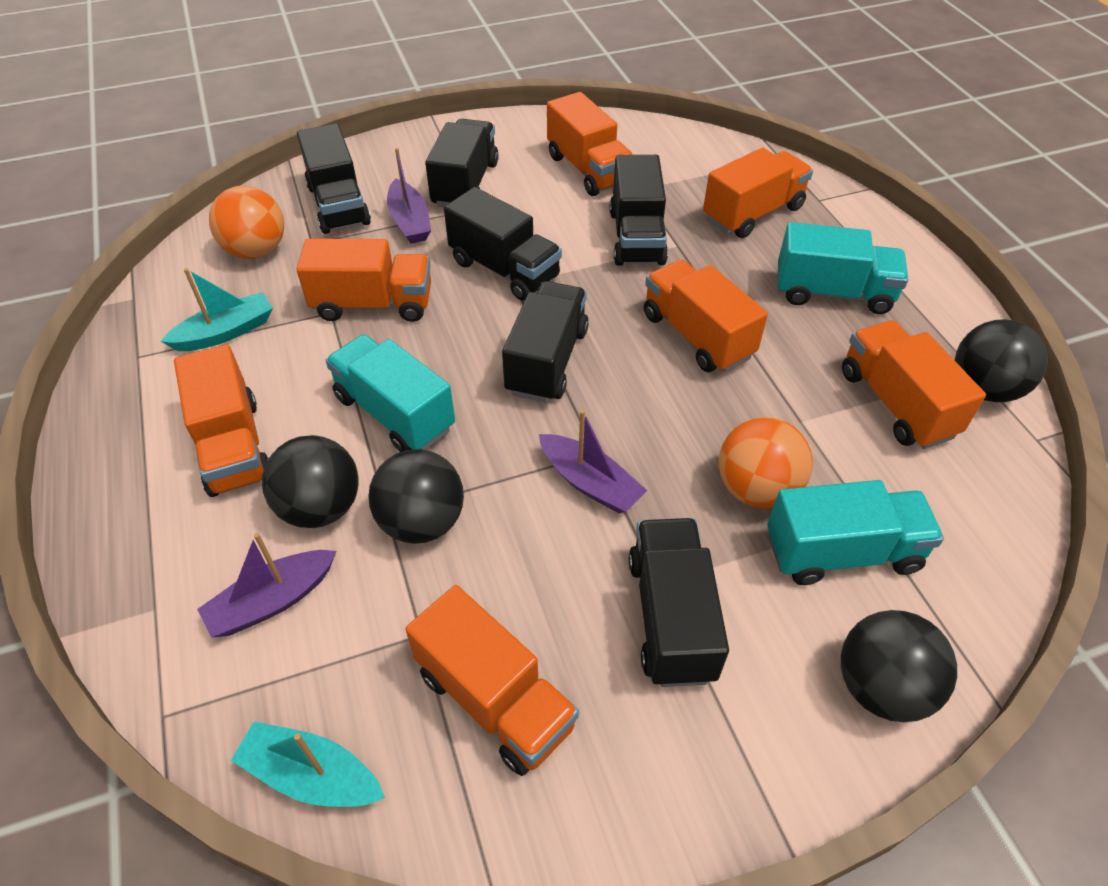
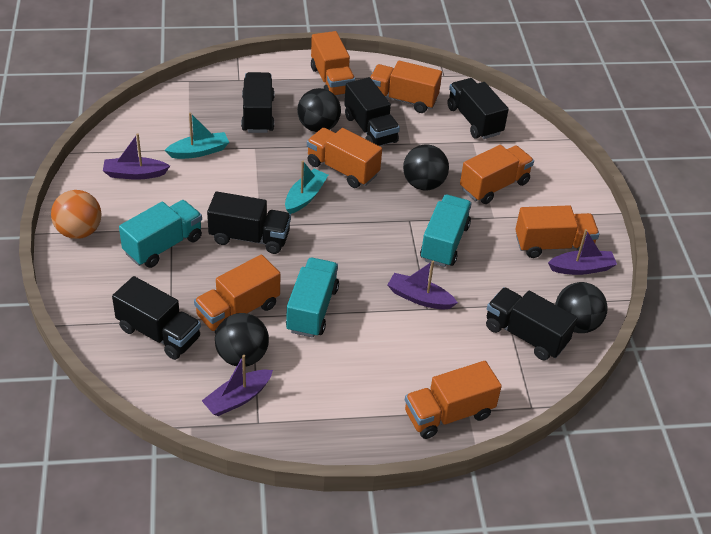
orange ball: [209,186,284,259] [719,417,813,509] = 2 -> [51,190,101,239] = 1
purple boat: [197,533,336,638] [387,148,431,244] [539,410,647,513] = 3 -> [103,133,170,180] [202,355,273,416] [387,261,458,309] [548,229,617,275] = 4

